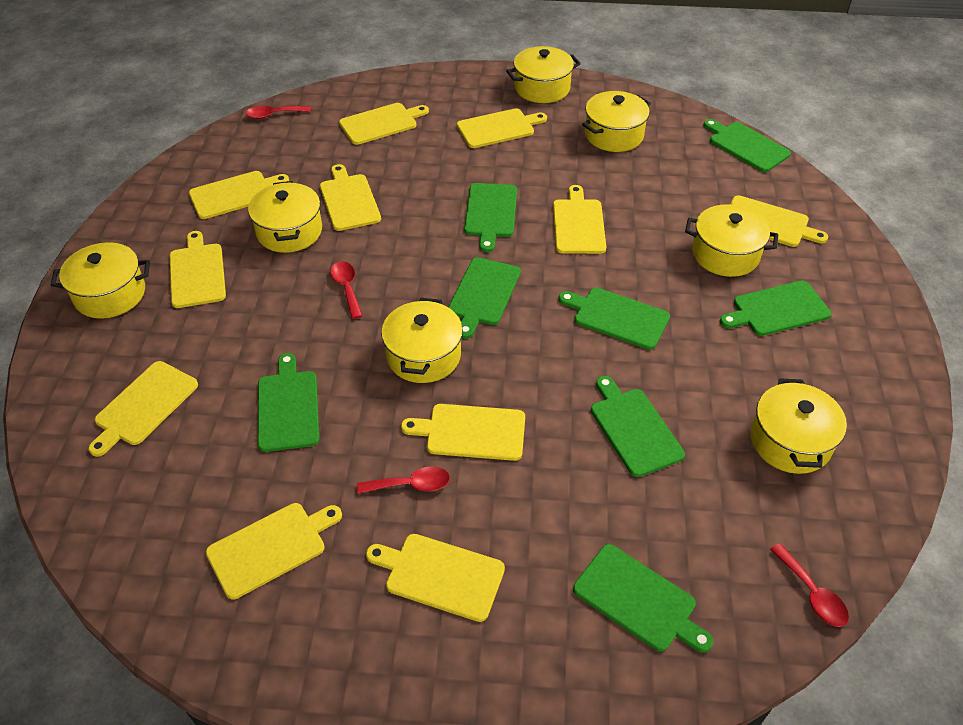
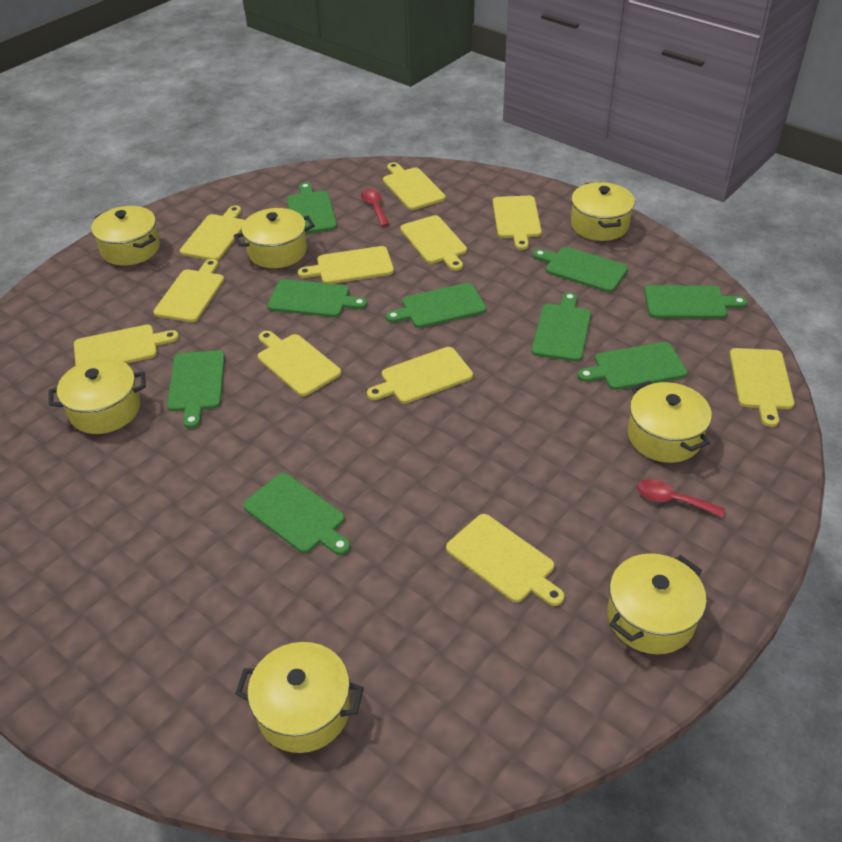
green cutting board: [258,353,319,452] [448,257,521,339] [464,183,517,252] [558,288,670,350] [573,544,713,653] [591,376,685,477] [703,119,791,172] [720,281,831,336] = 8 -> [167,350,225,428] [243,473,350,555] [267,279,367,317] [287,182,337,234] [386,283,486,328] [532,292,591,362] [533,247,628,292] [578,342,687,390] [644,285,747,319] = 9
red spoon: [246,106,311,119] [330,261,363,319] [357,467,450,494] [770,543,849,627] = 4 -> [361,189,389,227] [637,479,725,518] = 2

